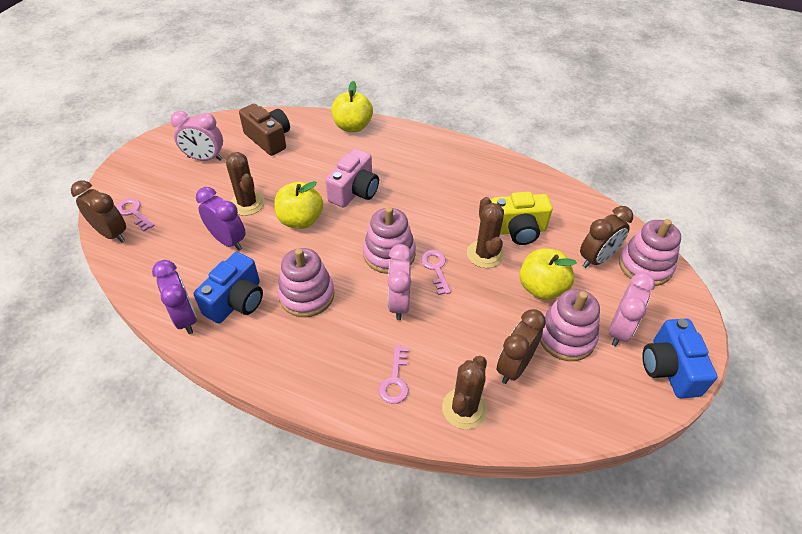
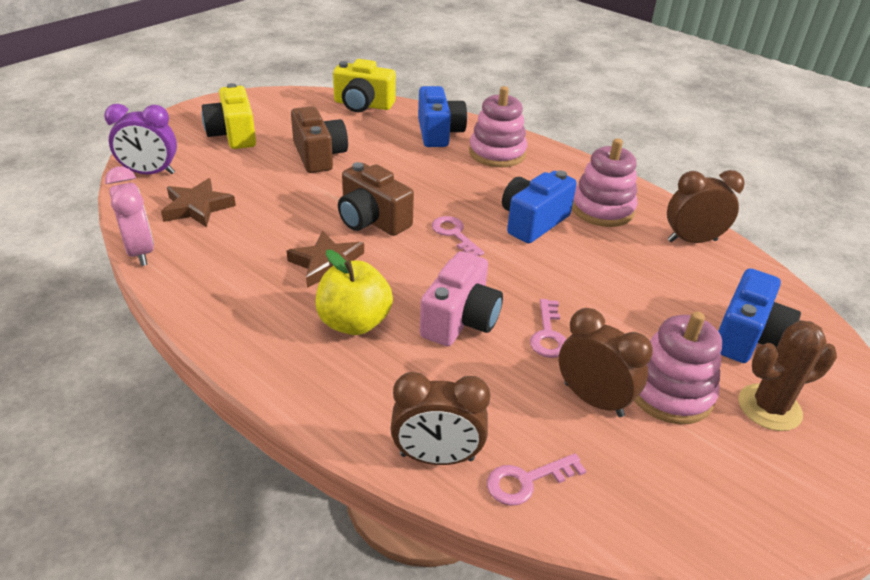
blue camera: [194,252,263,324] [642,319,717,398] = 2 -> [418,86,467,147] [502,170,577,243] [718,268,801,363] = 3
brown cactus: [226,152,265,216] [442,356,487,429] [467,197,504,268] = 3 -> [738,320,837,431] = 1
brown camera: [239,104,290,156] = 1 -> [291,106,348,173] [338,162,414,236] = 2
brown star: none = 0 -> [161,178,236,227] [287,231,364,288] = 2
pink clock: [170,111,223,161] [387,244,412,320] [609,273,655,346] = 3 -> [105,167,154,266] = 1
pink stacking toy: [277,248,335,317] [363,207,416,274] [540,289,600,361] [619,219,681,286] = 4 -> [469,86,527,167] [572,138,637,227] [634,311,722,424] = 3
purple clock: [152,260,197,334] [196,187,246,251] = 2 -> [104,104,177,174] = 1
yellow apple: [274,181,323,229] [332,81,373,132] [520,249,577,300] = 3 -> [316,250,393,335] = 1
yellow camera: [491,192,552,245] = 1 -> [202,83,256,149] [333,59,396,112] = 2

